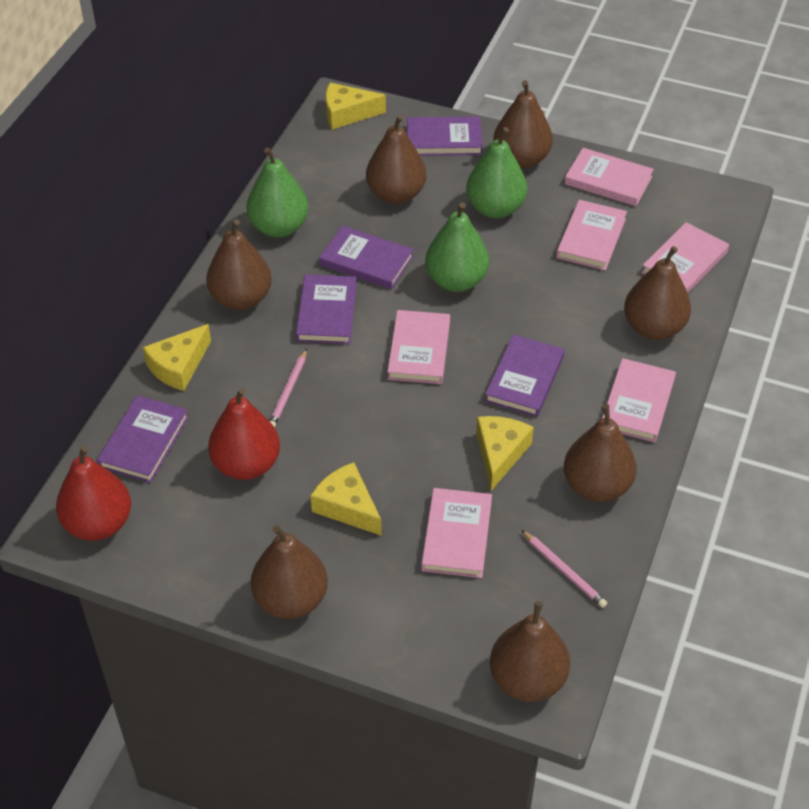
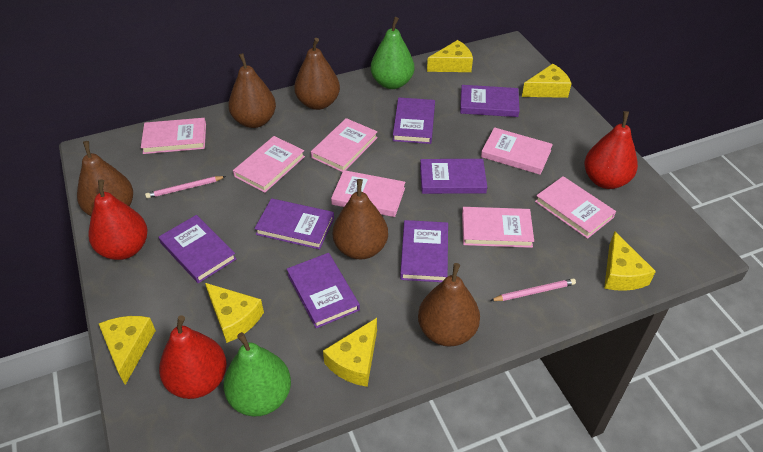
brown pear: [206,219,272,310] [251,525,328,619] [366,114,426,204] [490,601,570,702] [493,80,553,168] [564,404,637,502] [624,246,691,340] = 7 -> [77,141,133,216] [228,53,276,128] [294,38,340,110] [333,179,388,259] [418,263,480,347] = 5
green pear: [246,147,309,237] [425,202,489,292] [466,127,527,218] = 3 -> [223,332,291,417] [371,17,414,89] = 2
pink book: [388,310,450,384] [421,488,492,578] [556,200,627,270] [565,148,654,206] [602,358,676,442] [641,222,729,294] = 6 -> [141,118,206,154] [233,136,305,193] [311,118,378,172] [331,170,405,217] [462,207,534,248] [481,127,553,175] [535,176,616,239] = 7
purple book: [97,395,189,483] [296,274,357,344] [319,226,414,290] [407,116,483,156] [485,334,564,417] = 5 -> [159,215,236,283] [254,198,334,250] [287,253,360,328] [393,97,435,144] [400,220,448,282] [420,159,487,194] [460,85,520,117] = 7
red pear: [56,446,131,541] [208,388,280,480] = 2 -> [88,179,148,260] [159,315,227,399] [585,111,638,189] = 3
yellow cheese: [143,324,211,391] [311,462,382,536] [326,83,386,129] [476,416,534,491] = 4 -> [99,316,156,385] [205,283,264,343] [323,318,377,387] [427,40,473,72] [522,64,572,98] [604,231,656,291] = 6

